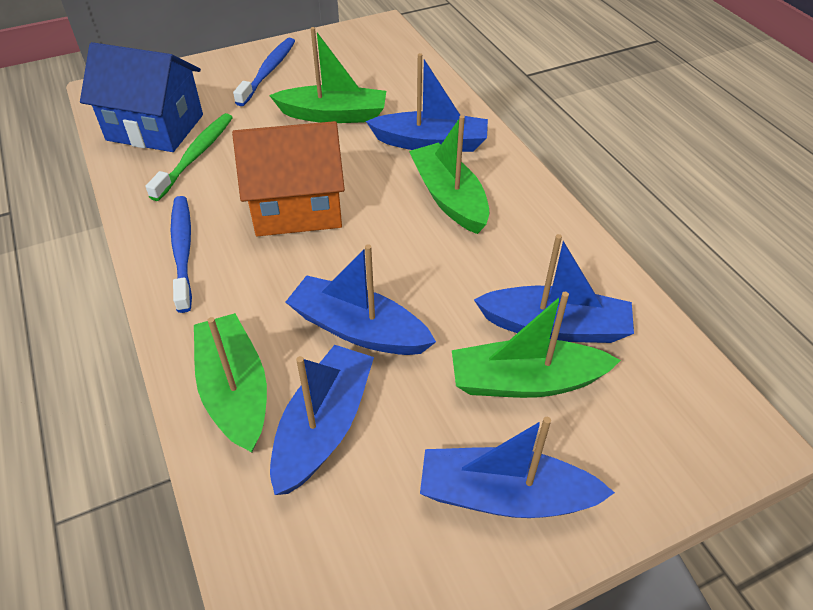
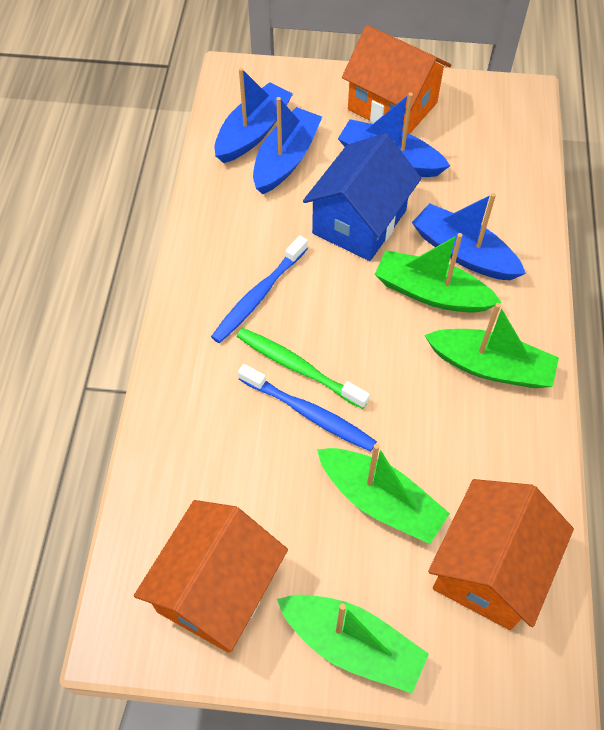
blue boat: [270,345,374,495] [286,244,436,355] [366,53,488,152] [420,417,615,518] [474,234,634,343] = 5 -> [215,68,293,163] [253,97,322,194] [338,93,450,177] [412,193,526,280] = 4
orange house: [232,121,345,236] = 1 -> [134,500,288,653] [342,25,451,134] [428,479,574,630] = 3

